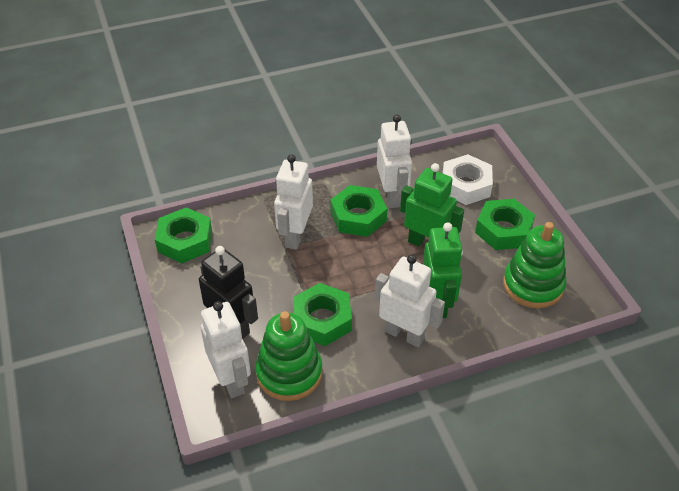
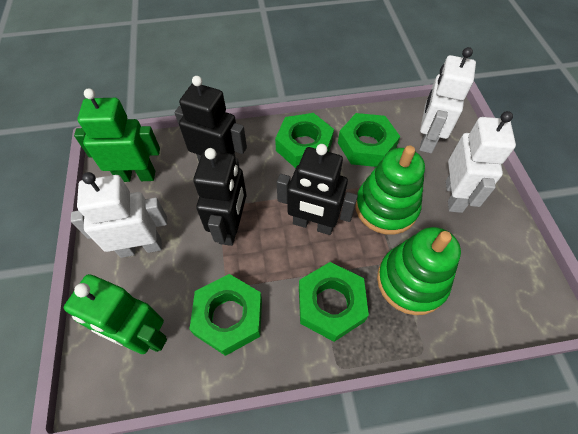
black robot: [199,246,258,339] = 1 -> [175,76,247,161] [193,148,247,246] [277,144,358,235] = 3
white nut: [443,154,493,205] = 1 -> none = 0
white robot: [201,301,251,398] [274,154,313,250] [375,254,445,347] [377,115,412,208] = 4 -> [71,172,167,258] [419,47,476,153] [446,111,516,213] = 3

